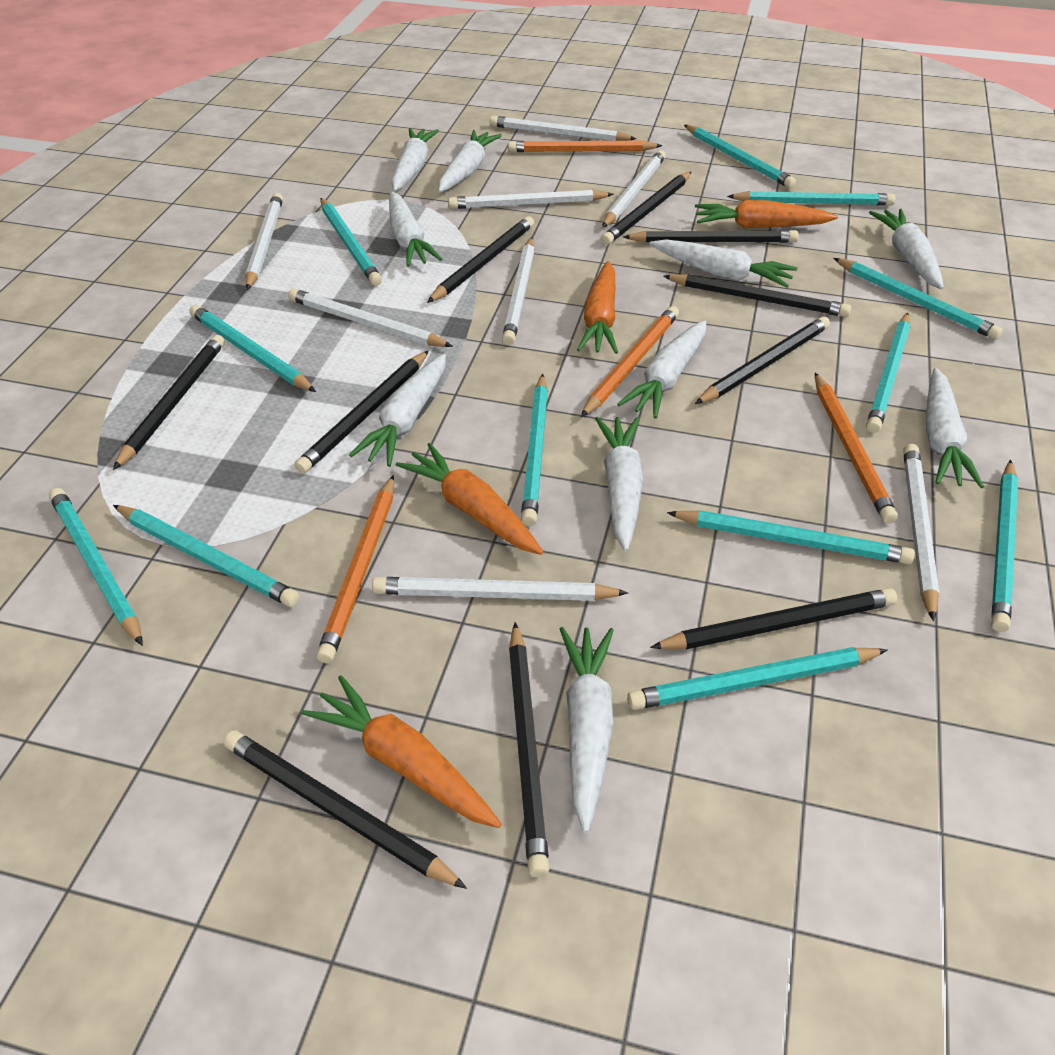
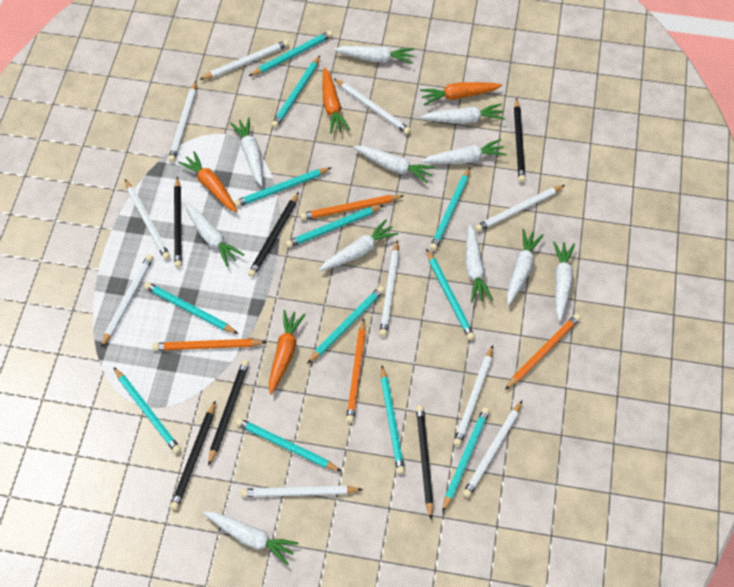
black pencil: [113,335,225,470] [223,730,467,889] [295,350,429,474] [427,216,534,303] [509,622,549,877] [601,172,691,245] [623,230,799,243] [650,588,897,649] [663,274,851,317] [695,316,830,404] = 10 -> [170,400,216,510] [174,177,182,268] [208,360,249,466] [248,192,299,277] [416,405,434,519] [514,98,526,183] = 6
white carrot: [349,354,446,467] [389,191,442,267] [391,128,439,192] [438,130,502,193] [560,627,614,833] [595,417,643,551] [617,320,706,419] [649,239,797,288] [869,209,944,290] [926,368,984,488] = 10 -> [184,202,244,267] [203,511,299,565] [230,117,263,186] [319,219,399,271] [334,46,414,64] [353,146,435,183] [421,103,505,124] [421,139,507,164] [465,224,493,303] [507,229,544,305] [553,241,575,321] = 11
white pencil: [245,193,283,290] [288,288,453,347] [372,577,628,601] [448,190,614,209] [489,116,637,141] [502,237,535,345] [602,150,666,228] [903,444,939,621] = 8 -> [101,254,153,348] [125,179,170,260] [168,81,197,163] [200,40,289,80] [241,486,363,497] [334,79,411,134] [379,240,399,337] [453,345,493,447] [463,401,522,498] [475,185,565,232] = 10

